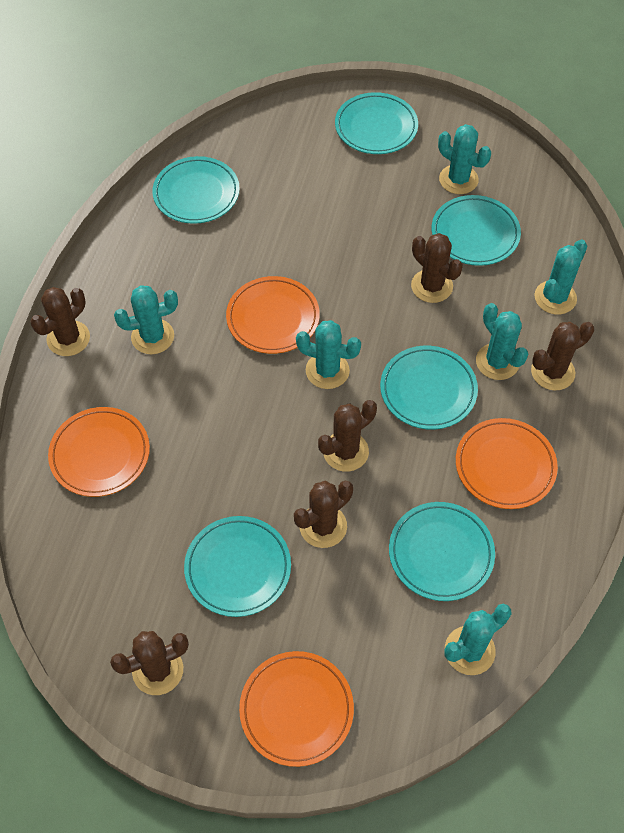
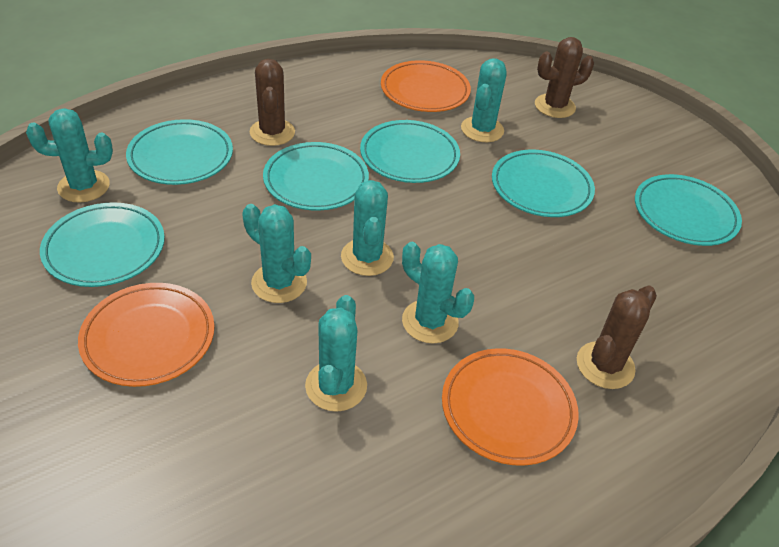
brown cactus: [30,287,90,356] [110,631,189,695] [294,480,353,548] [318,400,377,472] [411,233,463,303] [531,322,594,390] = 6 -> [250,59,295,146] [535,37,594,118] [577,286,657,389] = 3
orange plate: [48,407,150,497] [226,276,320,354] [239,651,354,767] [456,418,558,509] = 4 -> [78,283,215,387] [381,60,471,112] [442,348,579,466] = 3

